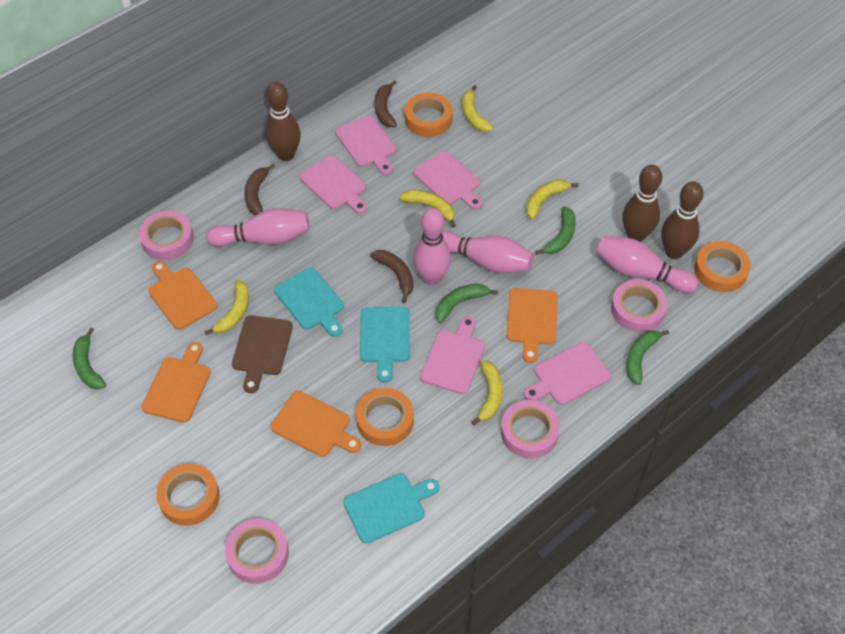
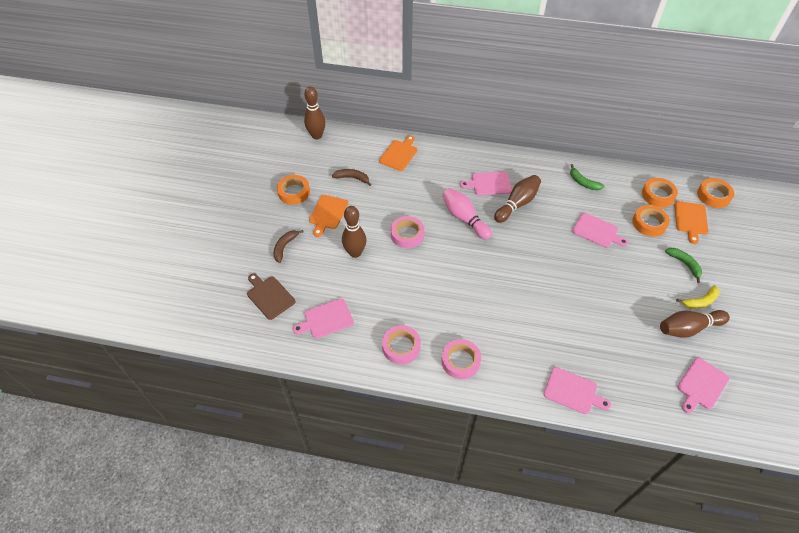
brown banana: [244,164,275,215] [370,250,413,303] [375,80,397,127] = 3 -> [274,230,304,263] [332,169,371,186] = 2
brown bowling pin: [265,82,301,161] [622,165,662,242] [661,181,704,259] = 3 -> [304,86,326,139] [342,206,367,258] [494,175,541,223] [660,310,730,338] = 4
green banana: [73,328,106,389] [436,284,498,323] [535,206,576,255] [626,330,669,385] = 4 -> [570,164,605,190] [665,248,702,283] = 2
orange cutting board: [142,342,211,423] [148,261,217,330] [270,391,361,457] [507,288,558,363] = 4 -> [309,195,348,237] [379,135,417,171] [674,201,709,244] = 3
pink bowling pin: [206,208,310,247] [413,208,451,285] [441,231,534,273] [596,236,698,293] = 4 -> [442,188,492,240] = 1
pink tape: [139,211,194,260] [225,519,289,584] [501,400,560,459] [611,279,668,332] = 4 -> [382,325,421,365] [391,216,425,248] [441,339,481,379] = 3
turquoise cutting board: [274,267,344,337] [343,473,439,544] [360,307,410,383] = 3 -> none = 0
yellow banana: [205,280,249,335] [399,190,456,228] [462,85,494,132] [471,360,503,426] [526,179,578,220] = 5 -> [676,285,720,309] = 1

